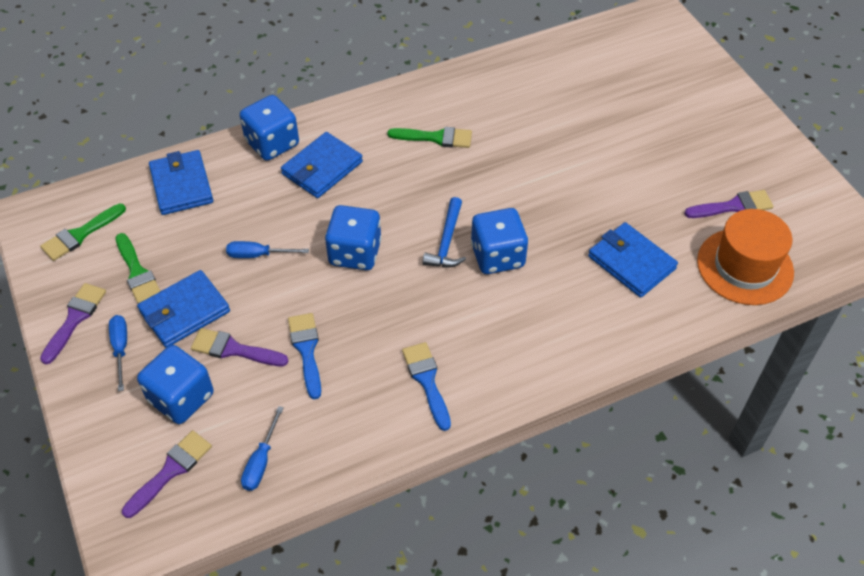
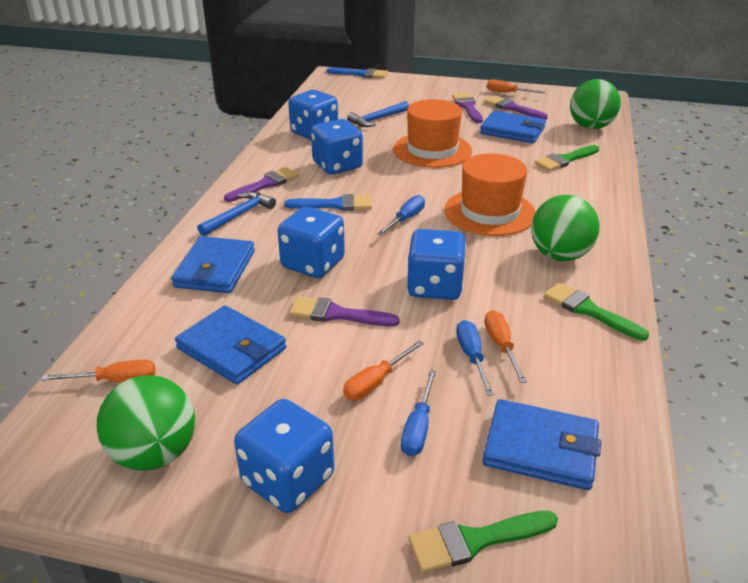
blue dice: [137,345,214,424] [240,95,299,161] [325,205,382,270] [471,208,528,274] = 4 -> [234,399,334,513] [277,206,345,278] [288,90,338,140] [311,119,363,175] [407,229,466,300] = 5
blue hammer: [422,197,466,267] = 1 -> [197,192,276,236] [347,101,409,127] = 2
green ball: none = 0 -> [96,375,195,471] [531,195,600,261] [570,79,621,129] = 3
orange hat: [697,209,794,305] = 1 -> [393,99,472,168] [444,153,536,236] = 2
orange screwdriver: none = 0 -> [41,360,156,382] [343,340,424,400] [485,310,527,383] [487,79,545,93] = 4

